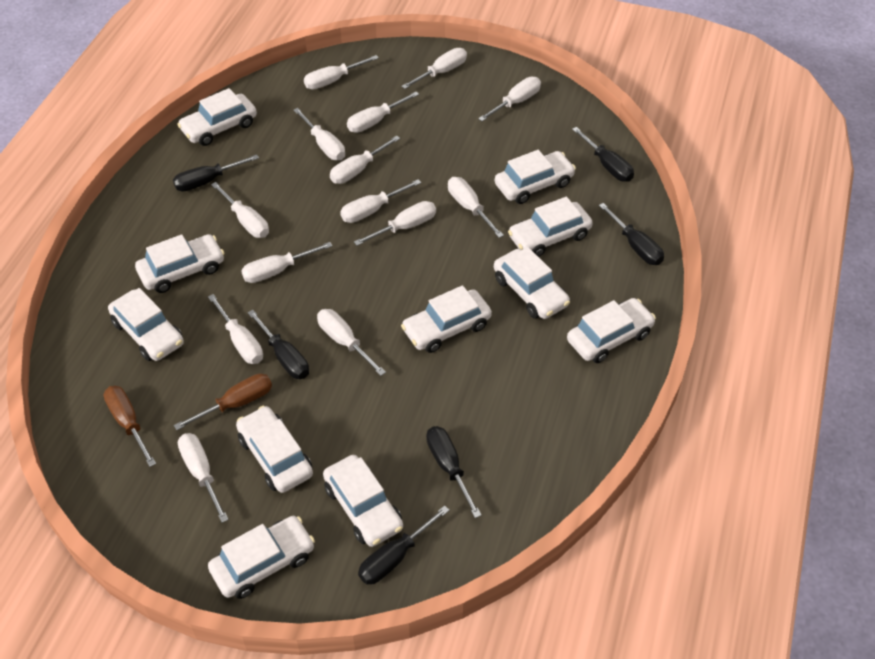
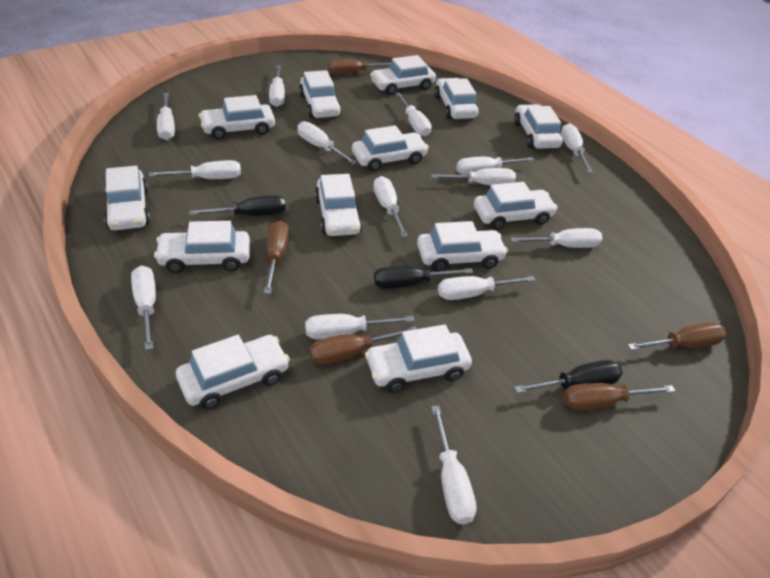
black screwdriver: [173,155,259,191] [248,310,309,379] [358,505,449,585] [426,426,482,518] [572,127,634,182] [599,203,664,265] = 6 -> [189,195,286,216] [374,266,473,289] [514,360,623,393] = 3
brown screwdriver: [104,386,156,467] [174,374,272,430] = 2 -> [264,221,289,294] [309,326,417,365] [328,59,391,75] [563,383,675,411] [628,322,726,350] = 5
white car: [108,288,184,361] [135,234,225,293] [177,88,257,146] [208,516,315,599] [236,406,313,493] [323,455,403,547] [401,285,492,353] [494,247,570,319] [495,150,576,204] [508,197,593,257] [567,298,656,363] = 11 -> [104,166,150,230] [154,221,250,273] [176,335,290,409] [199,95,275,140] [299,70,342,118] [315,174,362,236] [352,125,429,171] [365,324,472,393] [370,55,436,95] [417,221,508,272] [434,78,478,119] [474,182,558,230] [514,104,563,149] = 13

